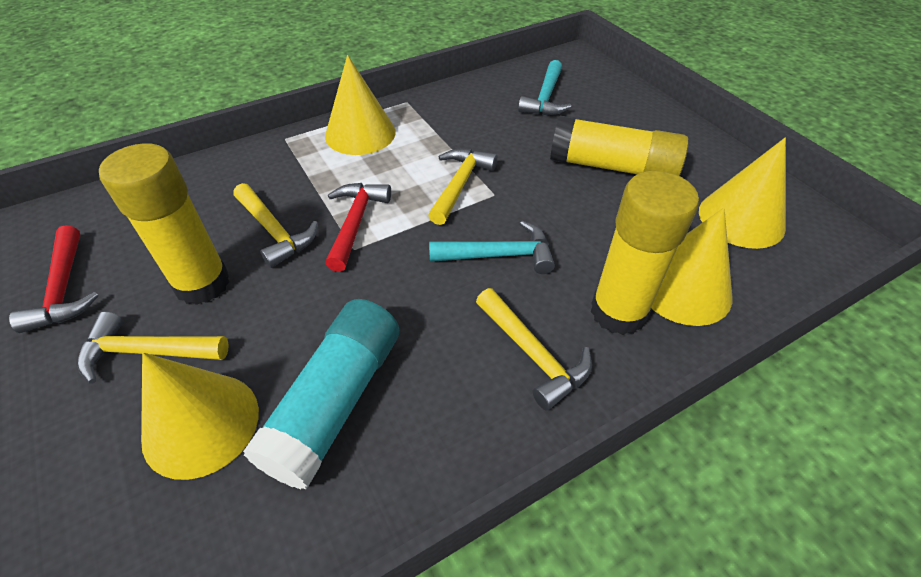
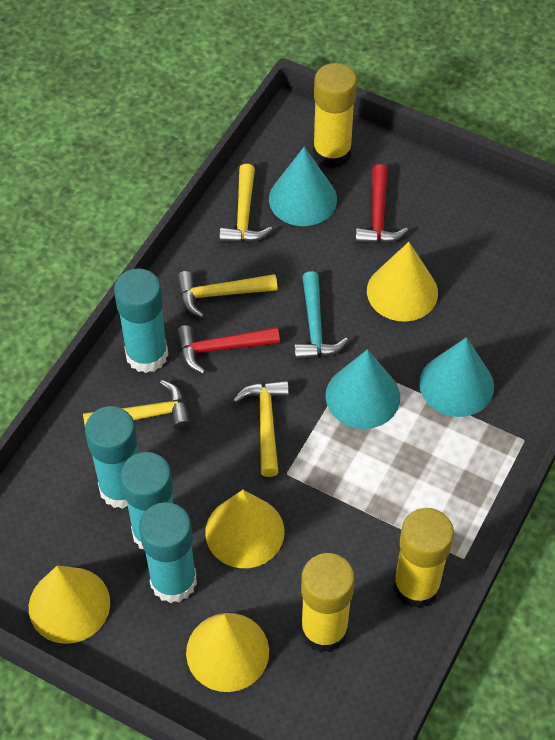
turquoise cone: none = 0 -> [269,147,337,226] [325,349,400,429] [419,337,494,417] = 3
turquoise glue stick: [243,299,399,490] = 1 -> [85,406,138,509] [114,268,168,373] [120,452,173,549] [139,502,197,603] = 4
turquoise hammer: [429,220,555,274] [518,60,571,115] = 2 -> [294,271,348,360] = 1

